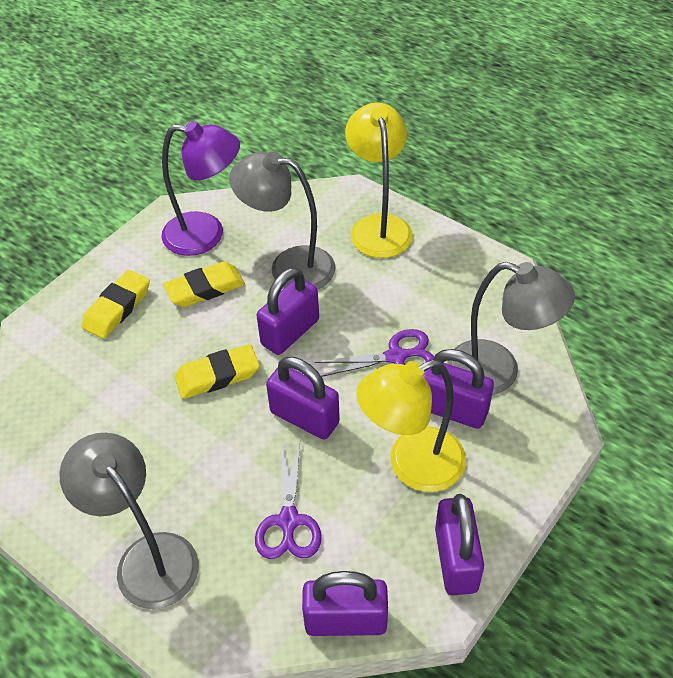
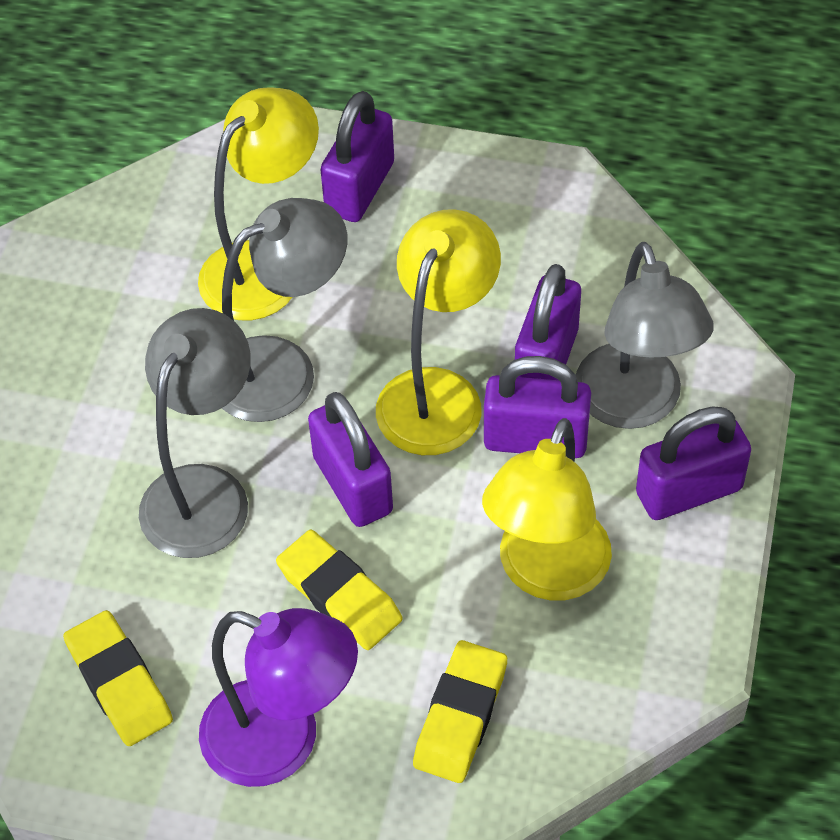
purple scissors: [255,442,322,559] [315,329,434,377] = 2 -> none = 0
yellow lamp: [345,102,413,258] [356,360,466,492] = 2 -> [198,87,319,320] [376,209,501,455] [482,418,612,601] = 3

